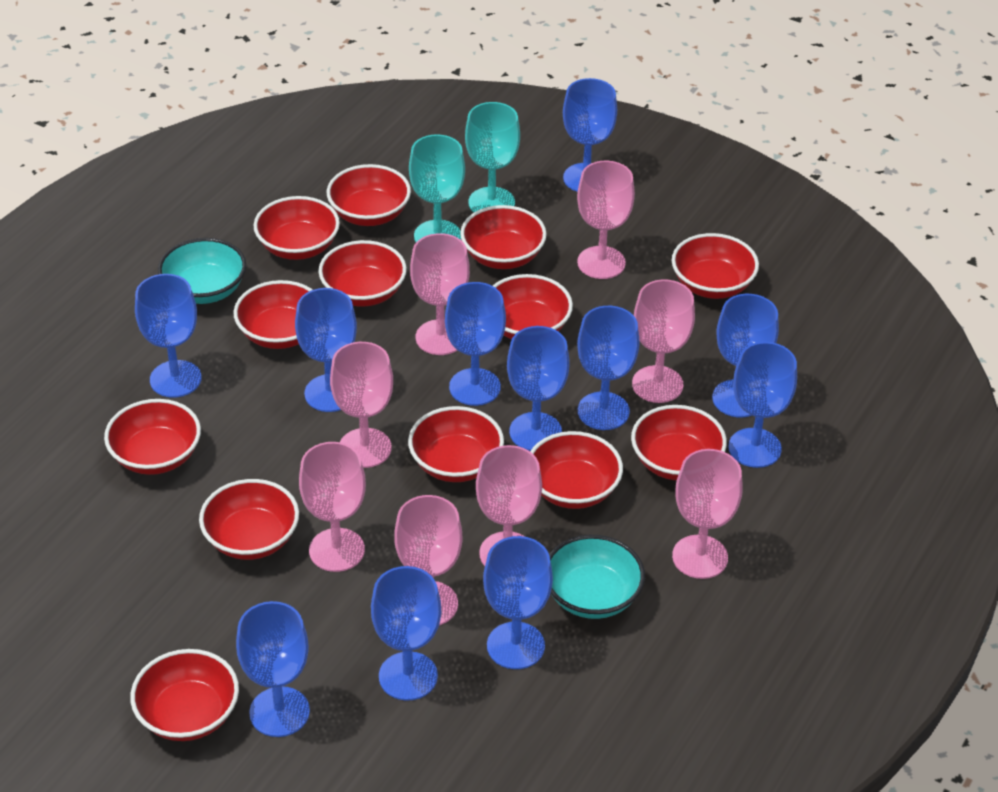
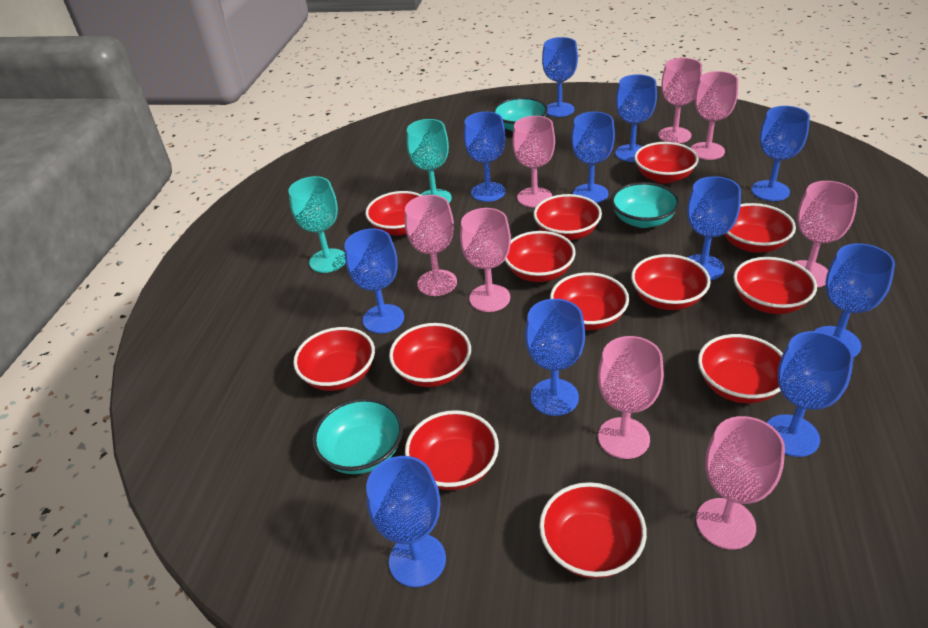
turquoise bowl: [158,238,246,304] [549,535,645,619] = 2 -> [312,398,403,474] [493,97,548,132] [611,182,680,228] = 3

